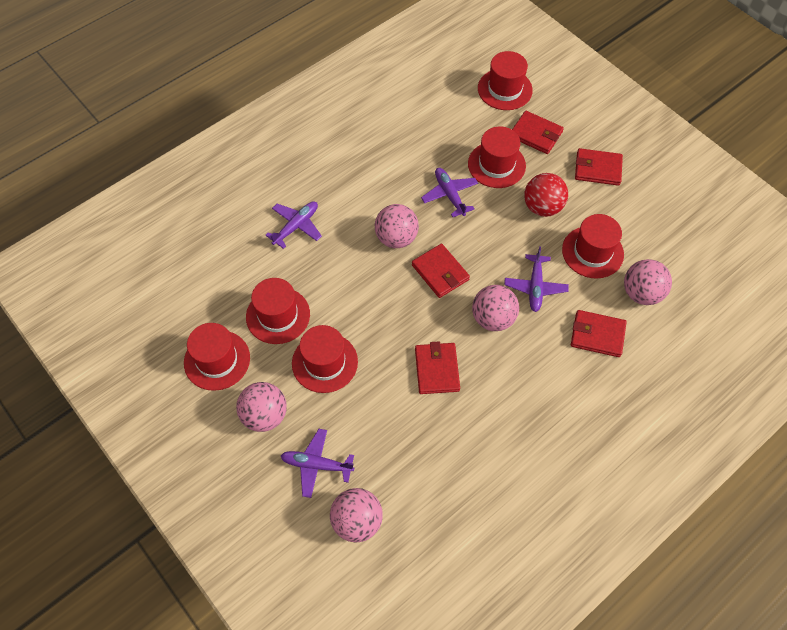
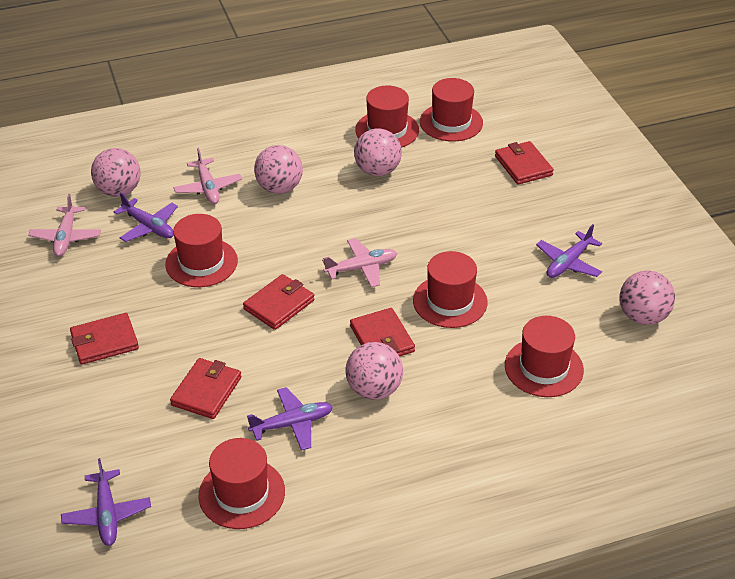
pink plane: none = 0 -> [28,194,101,257] [174,148,242,204] [322,238,397,288] = 3
red ball: [524,173,568,217] = 1 -> none = 0

